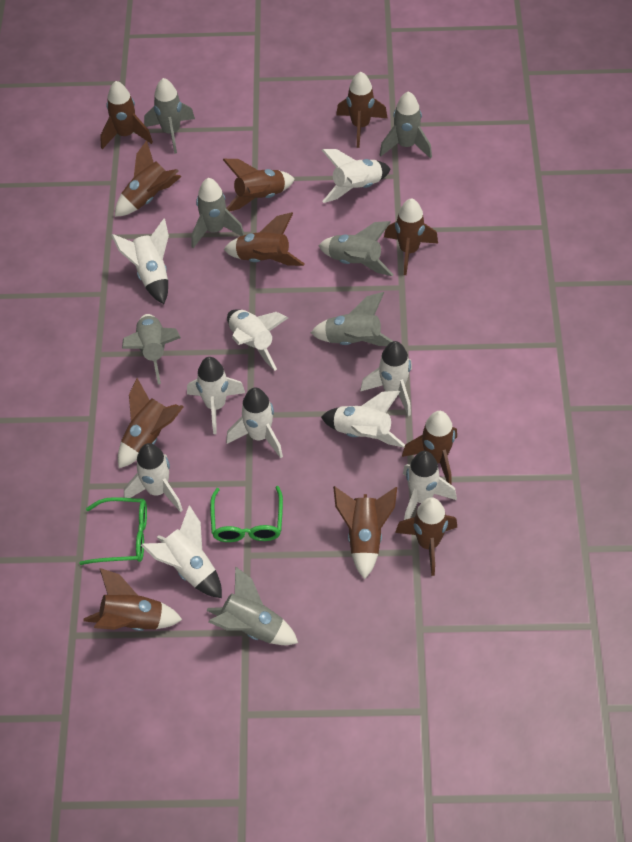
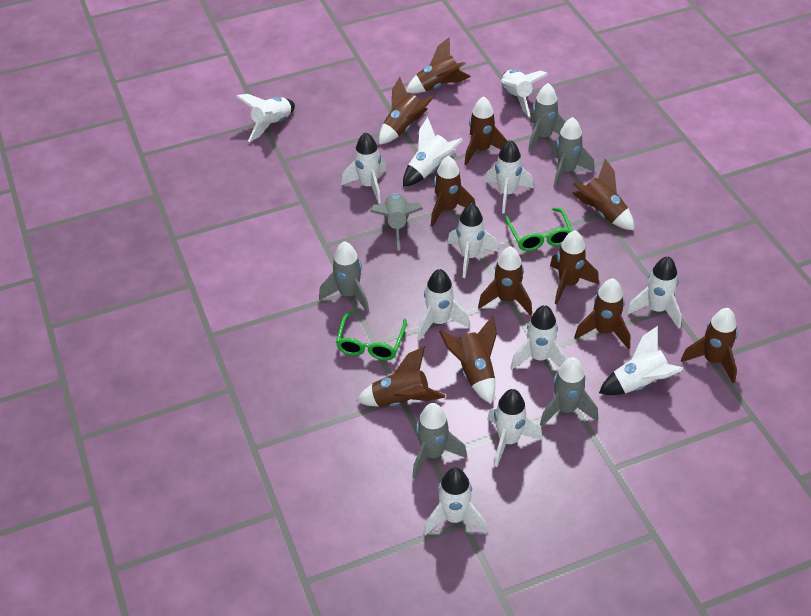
grey rocket: [122,314,181,384] [144,78,195,154] [191,178,244,248] [206,566,298,645] [311,292,393,346] [318,221,394,276] [380,91,432,159] = 7 -> [319,241,369,312] [370,194,423,251] [412,403,467,479] [528,83,566,152] [540,357,598,427] [550,117,595,188] = 6
white rocket: [111,219,169,304] [124,443,183,512] [141,505,222,598] [187,357,245,434] [226,387,283,458] [227,309,288,371] [321,391,405,448] [322,149,390,203] [360,341,412,416] [403,451,457,520] = 10 -> [236,94,295,142] [341,132,386,204] [403,117,463,187] [418,269,470,341] [423,467,487,535] [448,203,498,278] [485,140,534,213] [487,389,543,467] [501,69,549,117] [510,305,567,369] [599,326,684,395] [626,256,682,329] = 12

